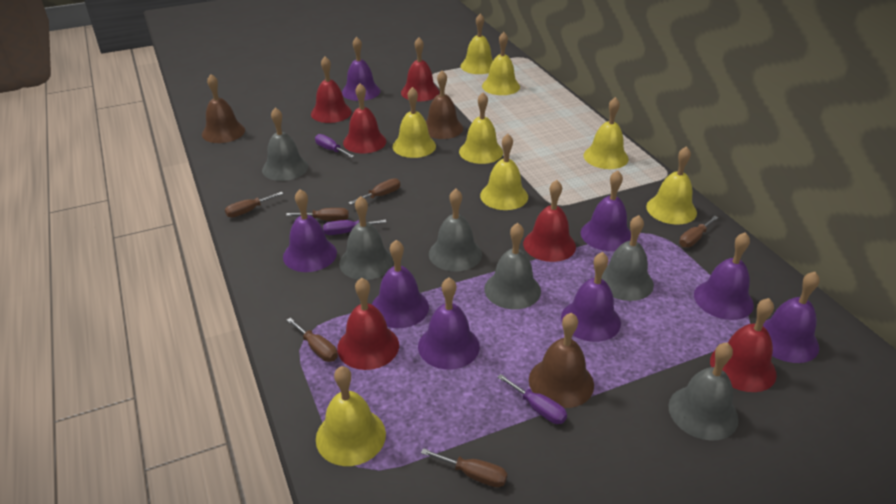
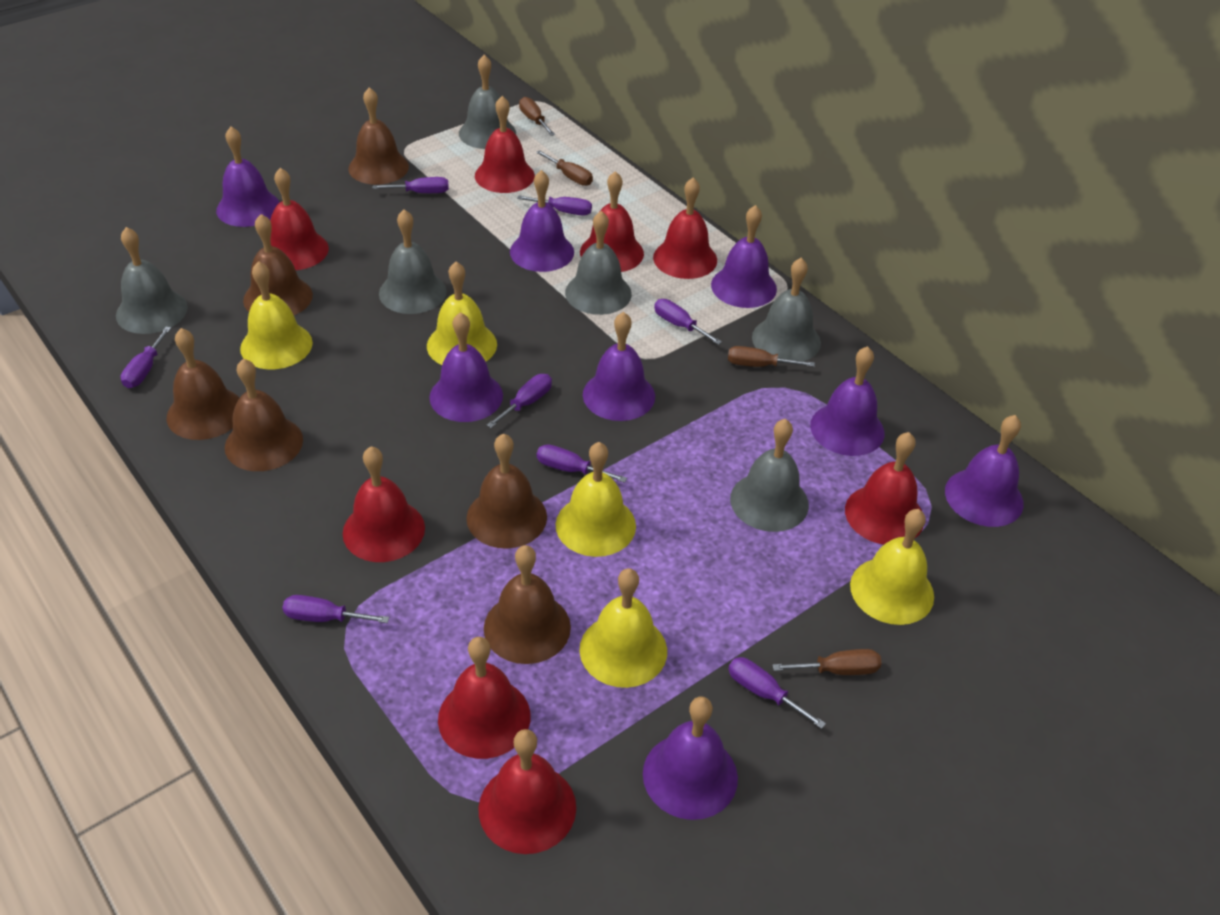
brown bell: [202,74,245,143] [426,71,463,139] [529,313,594,408] = 3 -> [166,328,239,440] [225,358,303,471] [243,214,313,315] [348,87,409,185] [467,433,547,549] [484,545,571,664] = 6
brown screwdriver: [225,192,283,217] [286,208,349,221] [287,318,338,362] [348,178,400,205] [421,448,507,488] [679,216,718,247] = 6 -> [519,97,555,136] [536,150,593,186] [728,346,815,367] [773,649,882,675] = 4
purple screwdriver: [315,134,354,158] [323,220,386,235] [497,374,567,424] = 3 -> [121,327,171,388] [282,595,389,623] [373,177,449,193] [487,374,552,428] [517,195,592,216] [537,444,627,483] [654,299,722,345] [728,657,826,729] = 8
red bell: [311,56,352,123] [337,278,399,370] [343,83,386,153] [401,37,440,101] [523,180,576,262] [710,298,777,392] = 6 -> [270,168,329,270] [343,446,425,562] [438,637,531,759] [475,96,535,193] [478,729,576,854] [580,171,644,272] [653,178,717,279] [845,432,923,544] = 8
yellow bell: [316,366,386,466] [392,87,436,158] [459,93,503,164] [460,14,493,74] [480,134,528,210] [482,32,520,95] [583,97,629,169] [646,146,697,225] = 8 -> [240,261,313,369] [427,262,497,365] [556,442,636,557] [579,568,667,688] [850,509,934,625] = 5

